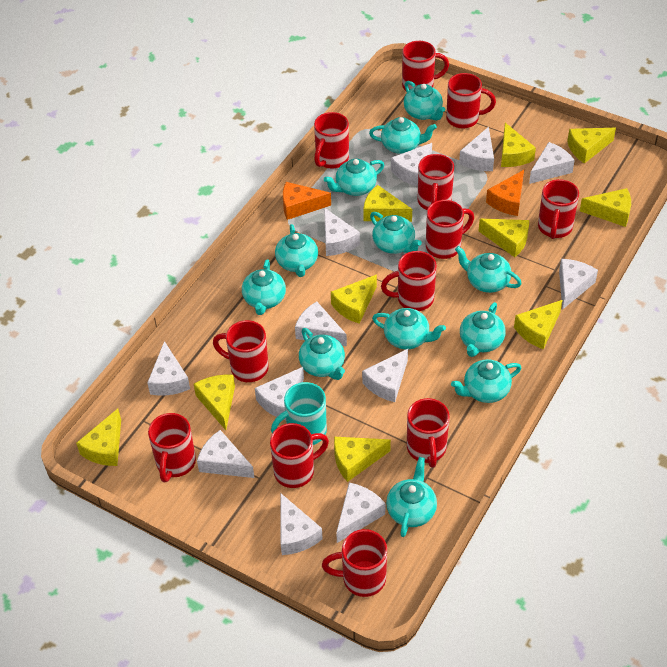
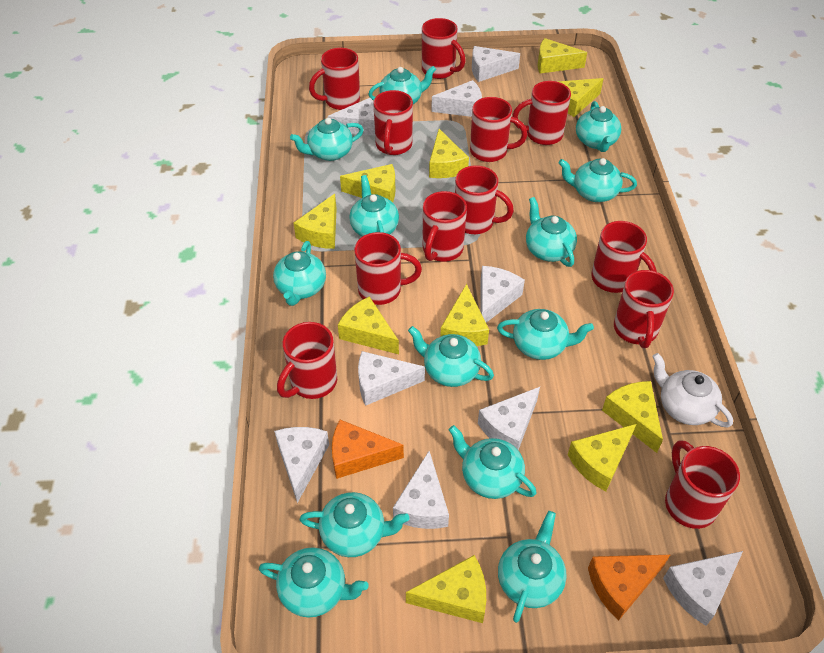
turquoise mug: [271,382,327,445] = 1 -> none = 0
turquoise teapot: [242,259,286,315] [275,224,318,277] [299,328,345,380] [324,159,384,196] [369,117,437,154] [370,212,422,254] [372,308,446,349] [386,457,437,537] [404,81,445,120] [451,359,521,403] [455,246,522,293] [460,302,506,357] = 12 -> [259,547,369,618] [273,241,326,306] [290,118,364,161] [300,492,409,557] [349,175,399,237] [368,66,436,104] [408,326,494,387] [449,425,537,499] [497,309,594,360] [498,511,567,623] [526,197,577,267] [559,158,637,202] [576,101,621,152] = 13
white cheese: [147,341,190,395] [197,430,254,478] [255,367,304,420] [281,494,323,555] [295,301,347,346] [324,208,360,256] [336,482,385,543] [362,349,408,402] [391,143,432,187] [459,127,494,171] [529,142,575,184] [559,259,598,310] = 12 -> [274,427,329,503] [328,98,375,136] [358,351,425,406] [393,451,449,529] [431,80,482,117] [472,46,520,82] [478,387,540,450] [481,266,525,323] [663,551,743,626] = 9
white teapot: none = 0 -> [652,353,733,427] = 1

